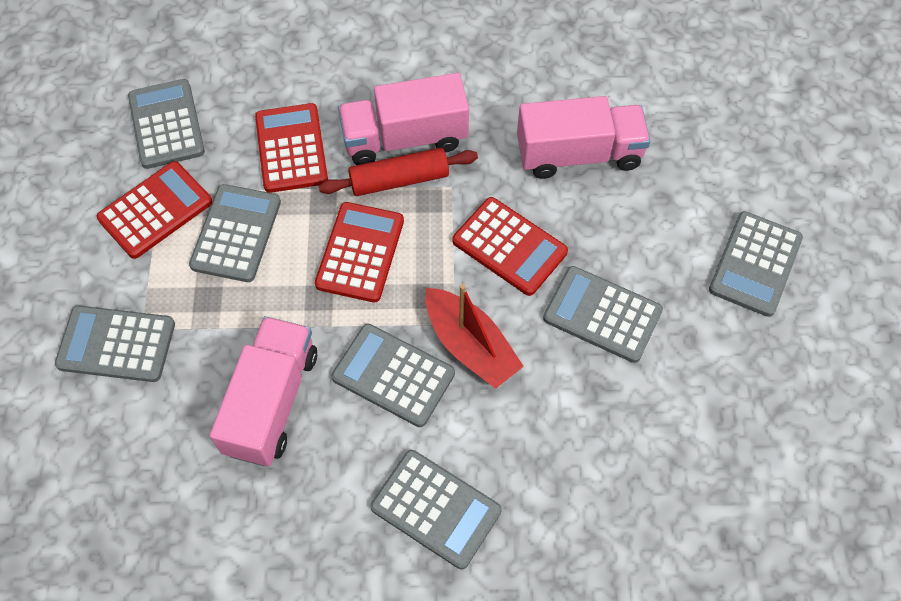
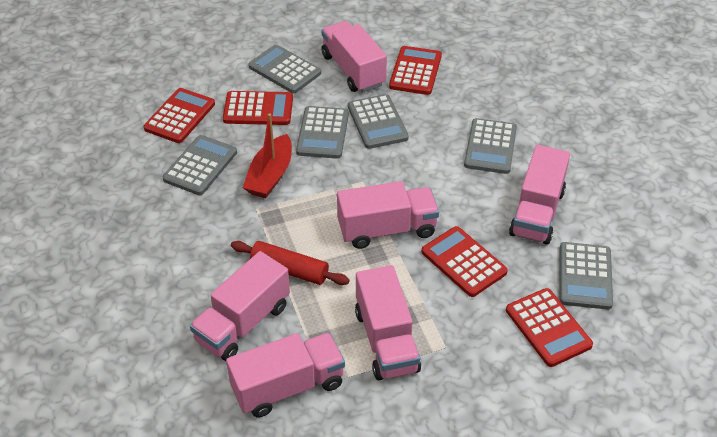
grey calculator: [55,306,175,382] [128,79,205,169] [189,184,281,282] [332,324,455,427] [371,450,502,569] [543,266,663,363] [709,211,803,317] = 7 -> [163,135,237,195] [248,45,321,93] [296,106,349,159] [348,94,409,149] [464,118,517,174] [559,242,613,310] = 6
pink truck: [210,316,317,466] [338,73,469,165] [517,96,650,179] = 3 -> [190,251,290,361] [226,333,345,417] [321,21,387,92] [337,181,439,249] [355,265,421,380] [509,145,570,245] = 6
red calculator: [97,161,212,259] [255,103,328,193] [315,202,404,302] [452,197,568,296] = 4 -> [144,88,215,143] [223,91,293,125] [389,46,442,95] [422,226,508,297] [506,288,593,367] = 5

